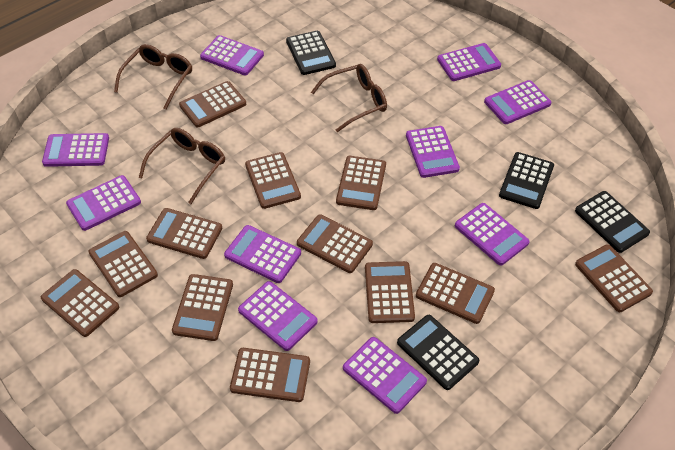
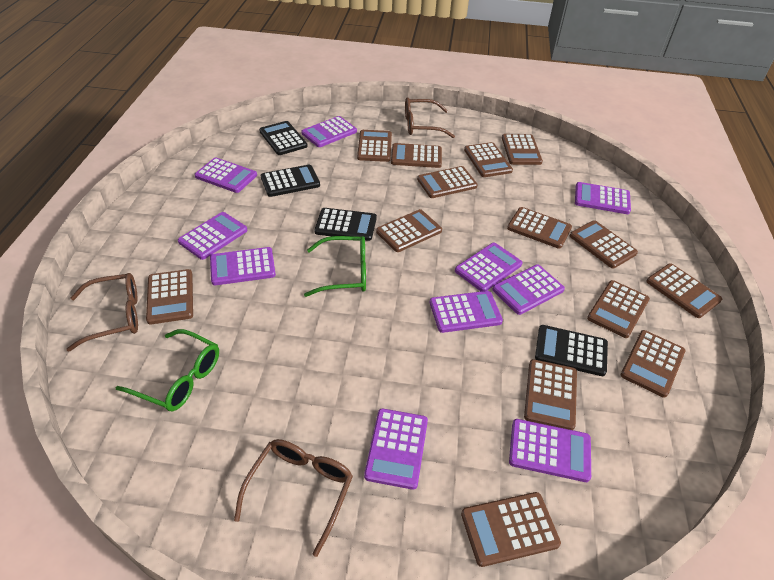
brown calculator: [41,269,119,337] [89,231,158,297] [146,208,222,259] [172,274,233,341] [179,81,246,127] [230,348,310,402] [245,152,301,209] [297,214,373,273] [336,156,386,210] [365,261,415,323] [416,263,495,324] [575,244,653,312] = 12 -> [146,269,193,325] [357,130,392,162] [376,209,442,252] [391,143,442,168] [417,166,478,198] [461,492,561,567] [464,142,513,177] [502,134,543,165] [507,207,572,249] [524,359,577,430] [570,220,638,268] [587,280,650,338] [621,330,685,398] [646,263,722,318] = 14
green glasses: none = 0 -> [115,329,219,412] [304,236,366,297] = 2

